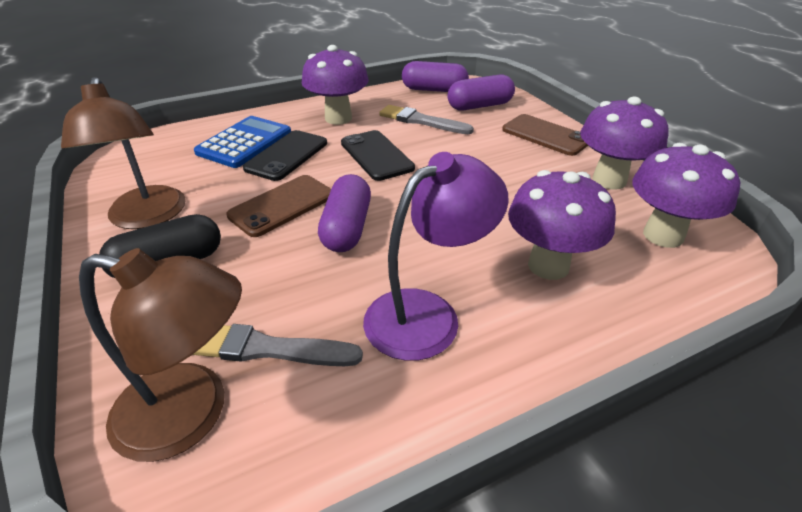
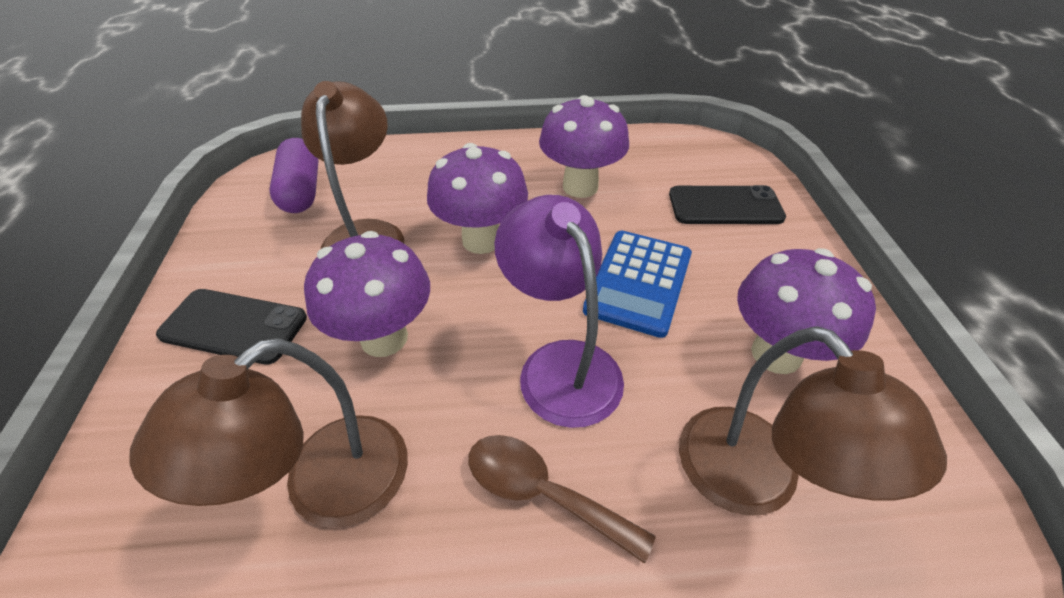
black capsule: [99,214,221,279] = 1 -> none = 0
brown lamp: [61,77,186,229] [79,248,242,462] = 2 -> [129,338,408,528] [301,81,404,249] [679,326,947,516] = 3
brown phone: [226,175,331,237] [502,114,588,156] = 2 -> none = 0
brown spoon: none = 0 -> [468,435,656,564] = 1
grey brush: [193,324,363,366] [379,105,474,134] = 2 -> none = 0
purple capsule: [318,174,371,252] [402,61,469,92] [448,75,515,111] = 3 -> [269,138,319,213] = 1

